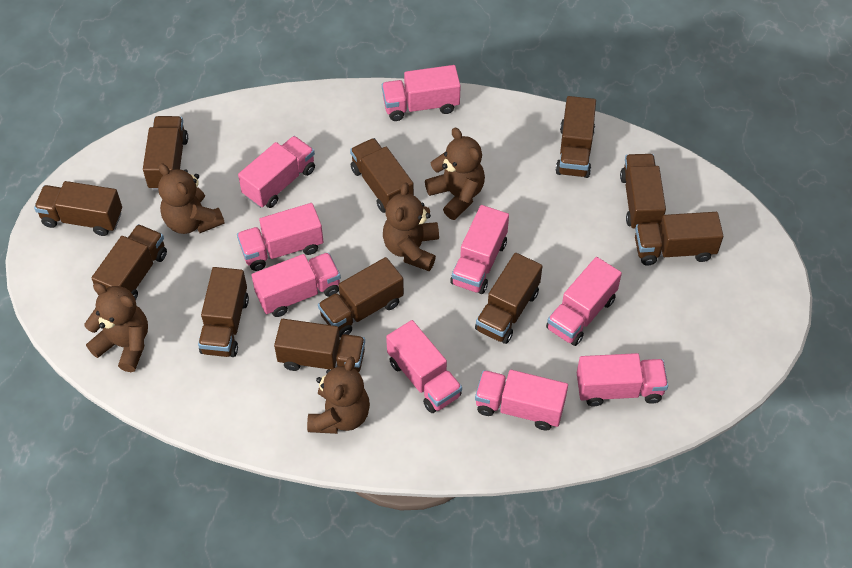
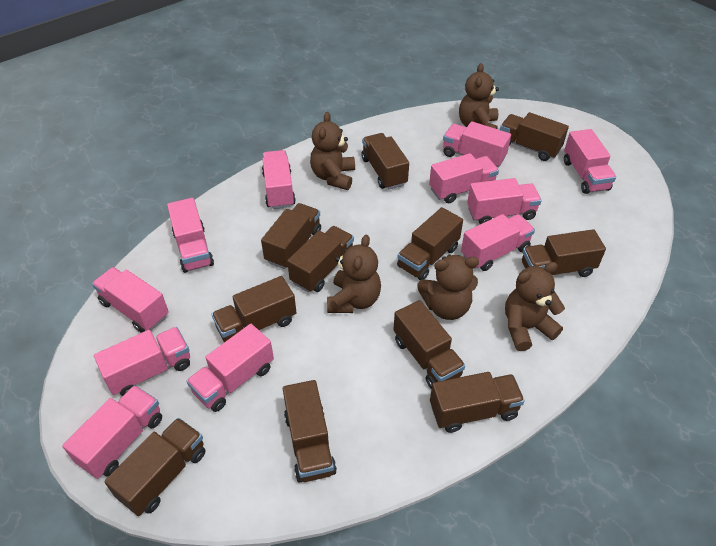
pink truck: [237,203,323,271] [238,136,315,208] [252,252,341,317] [382,65,461,121] [386,320,462,413] [450,205,509,294] [475,370,568,431] [546,257,622,346] [577,353,668,407] = 9 -> [62,385,162,479] [92,267,169,333] [94,327,190,396] [167,198,214,273] [186,324,274,412] [262,150,296,209] [429,153,499,203] [443,121,511,167] [461,214,535,271] [467,178,542,224] [564,129,616,194] = 11

